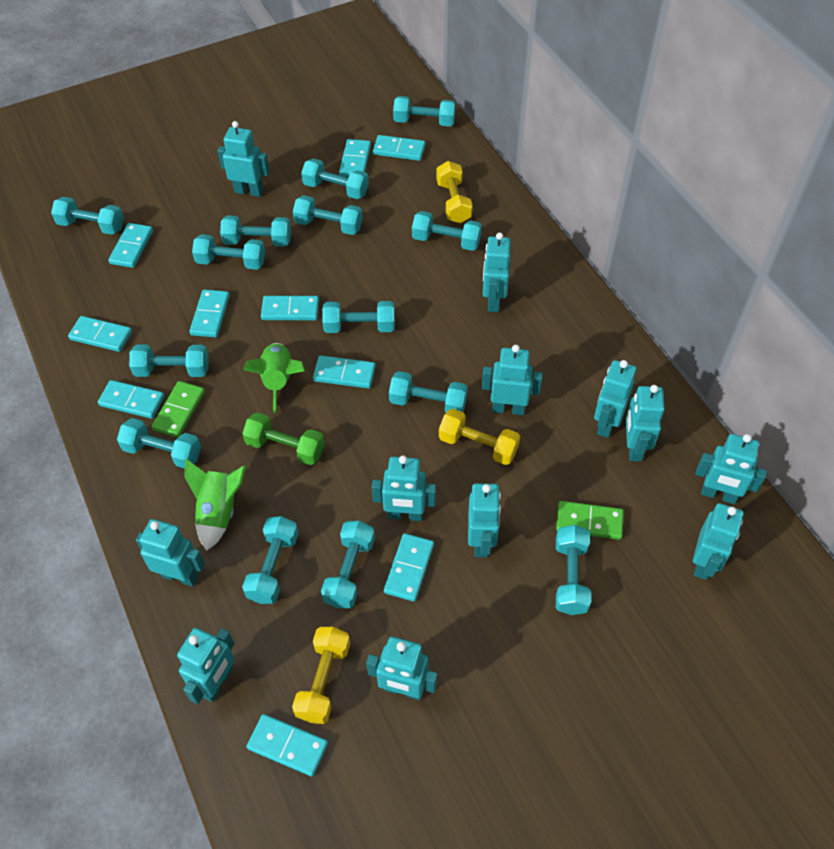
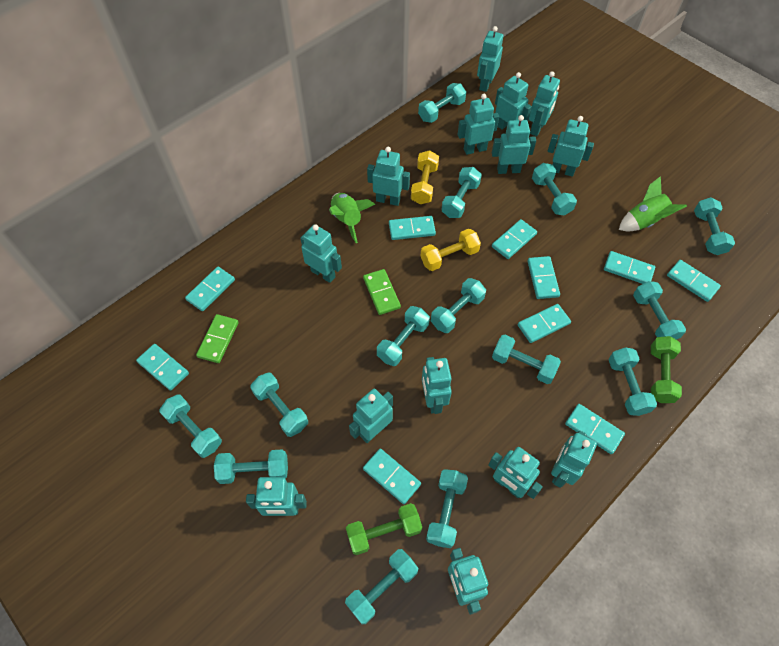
green dumbbell: [242,412,325,465] = 1 -> [346,503,422,555] [651,336,682,403] = 2
turquoise robot: [136,519,205,587] [177,628,235,704] [217,121,270,197] [366,637,437,700] [372,455,436,521] [468,483,501,557] [482,345,543,415] [483,233,511,312] [594,360,636,438] [626,385,665,462] [693,503,744,580] [695,434,767,504] = 12 -> [246,477,307,516] [300,224,342,283] [349,389,393,443] [367,147,410,206] [422,357,452,414] [448,548,488,615] [458,94,499,155] [477,26,503,92] [488,447,543,499] [492,115,536,174] [495,72,532,130] [529,71,560,136] [548,116,594,177] [551,431,597,488] = 14
yellow dumbbell: [292,627,350,724] [436,161,473,223] [439,409,520,465] = 3 -> [411,150,439,204] [421,229,481,271] = 2

